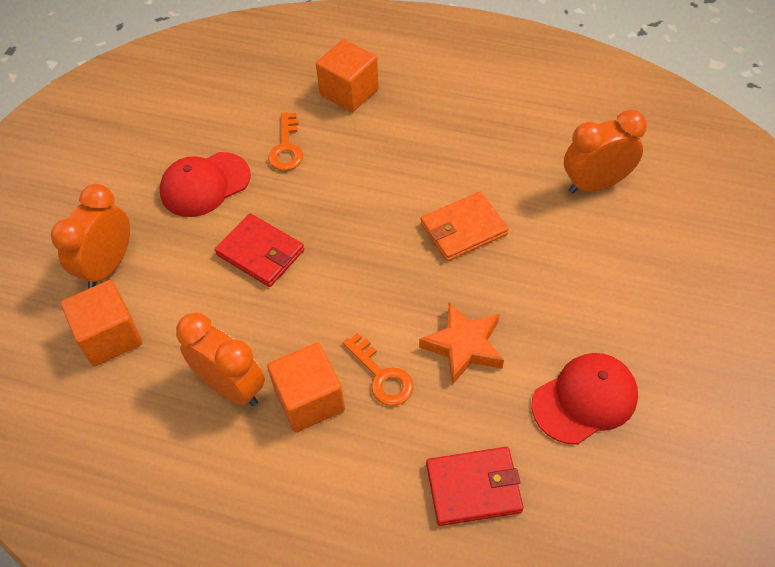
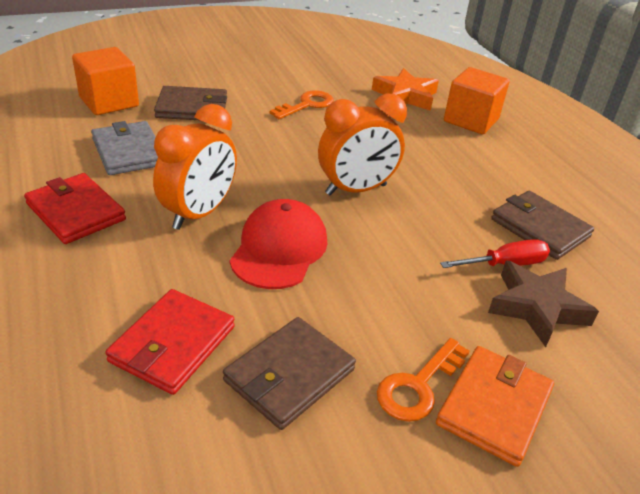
brown star: none = 0 -> [488,260,599,347] = 1
brown wallet: none = 0 -> [154,86,227,120] [223,317,356,430] [491,191,594,260] = 3
grey wallet: none = 0 -> [91,121,158,175] = 1
orange clock: [51,184,130,288] [176,313,265,406] [564,109,647,194] = 3 -> [153,104,237,230] [318,94,407,195] = 2
orange cube: [61,280,142,366] [267,343,345,433] [316,39,379,112] = 3 -> [72,47,139,115] [444,67,509,134] = 2
red cap: [160,152,251,217] [532,353,638,445] = 2 -> [230,199,327,289] = 1
red screwdriver: none = 0 -> [440,239,550,268] = 1

